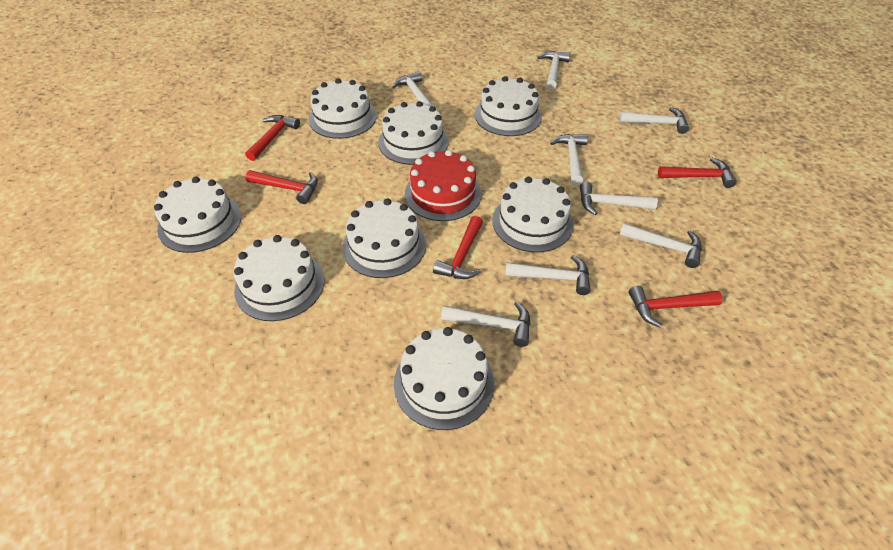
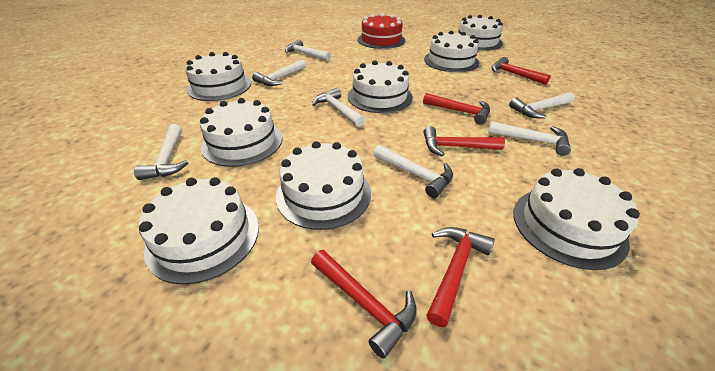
white hammer: [392,71,434,106] [441,301,531,347] [505,255,591,295] [538,51,570,89] [550,134,588,185] [580,182,658,215] [619,107,689,134] [620,223,702,268] = 8 -> [134,124,188,180] [252,59,306,86] [285,40,331,61] [312,88,365,127] [373,145,453,198] [488,121,571,156] [509,92,574,119] = 7

